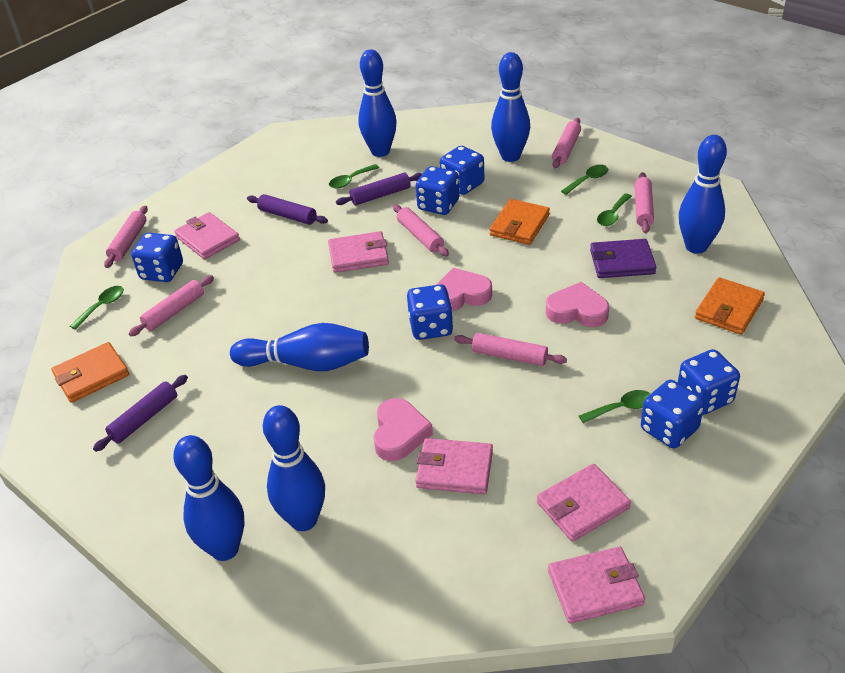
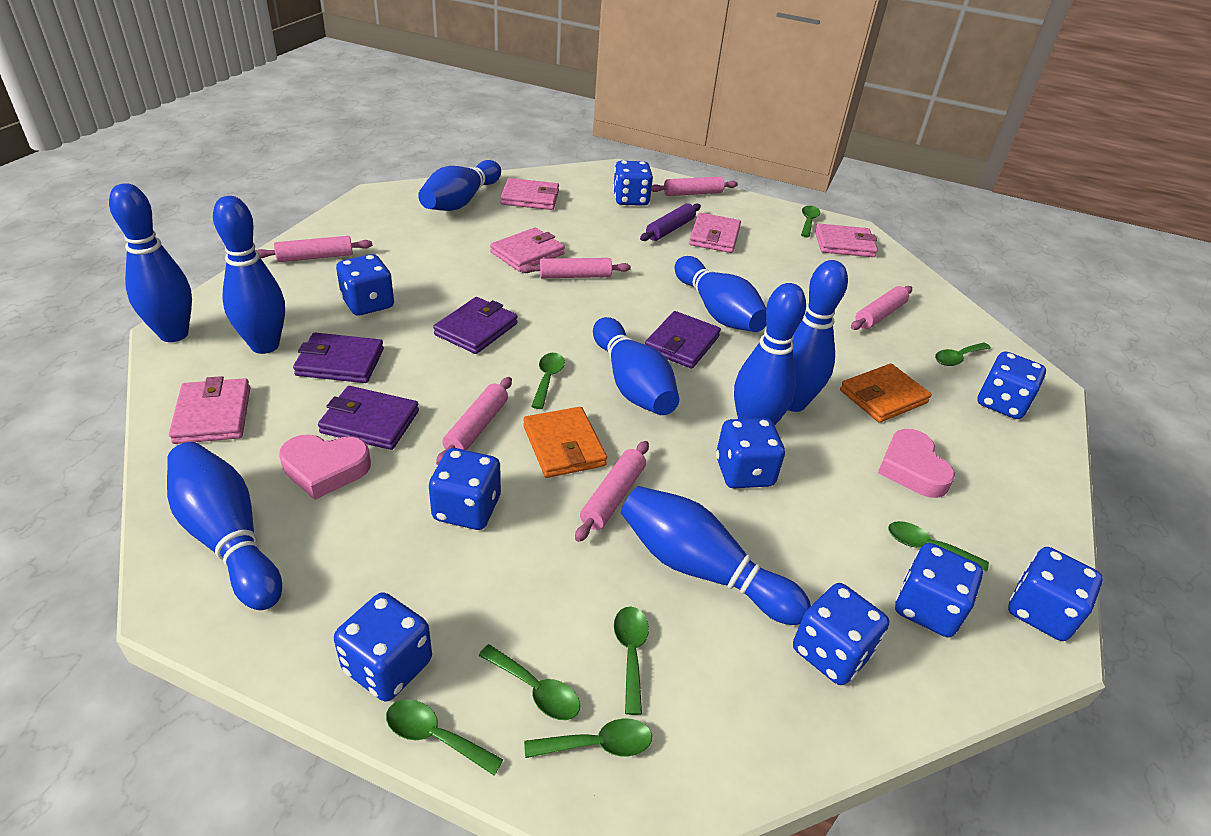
blue bowling pin: [173,435,244,561] [230,323,369,371] [263,405,325,531] [358,50,397,157] [491,52,530,162] [679,135,727,254] = 6 -> [109,183,192,342] [167,442,282,610] [213,196,285,354] [418,160,501,211] [593,317,679,415] [621,486,811,625] [675,256,766,332] [734,283,806,425] [788,260,848,412] = 9
blue dice: [131,233,183,282] [407,284,453,340] [416,166,460,215] [440,146,484,195] [641,380,704,449] [678,349,740,415] = 6 -> [334,592,432,702] [336,254,394,316] [429,448,501,530] [613,161,653,206] [716,418,785,488] [793,583,889,685] [895,543,983,637] [977,351,1046,419] [1008,547,1103,641] = 9
green spoon: [70,286,124,330] [329,164,379,189] [561,165,608,195] [579,390,650,423] [597,193,632,226] = 5 -> [386,699,504,775] [478,644,580,720] [524,719,652,758] [531,353,565,409] [614,606,649,715] [801,206,821,237] [888,521,989,572] [935,342,991,366] = 8
orange wallet: [52,342,129,403] [490,199,550,245] [695,277,765,335] = 3 -> [523,407,607,478] [840,363,932,423] = 2
pink heart: [373,398,433,461] [436,268,492,312] [546,282,609,327] = 3 -> [279,434,371,500] [878,429,955,498] = 2
purple rolling pin: [93,375,188,452] [247,194,328,225] [336,173,422,205] = 3 -> [640,203,701,241] = 1
purple wallet: [590,239,656,278] = 1 -> [293,333,384,383] [318,386,419,450] [433,297,518,354] [645,311,721,369] = 4

